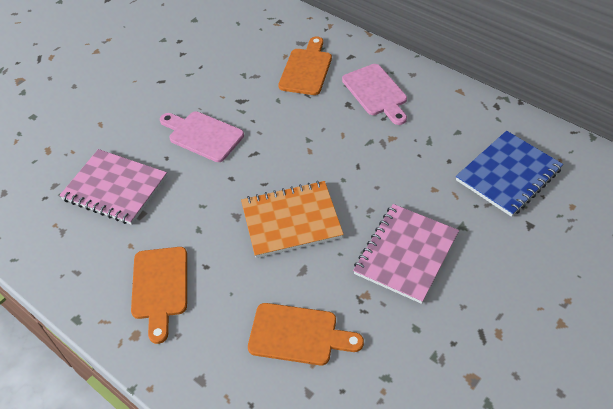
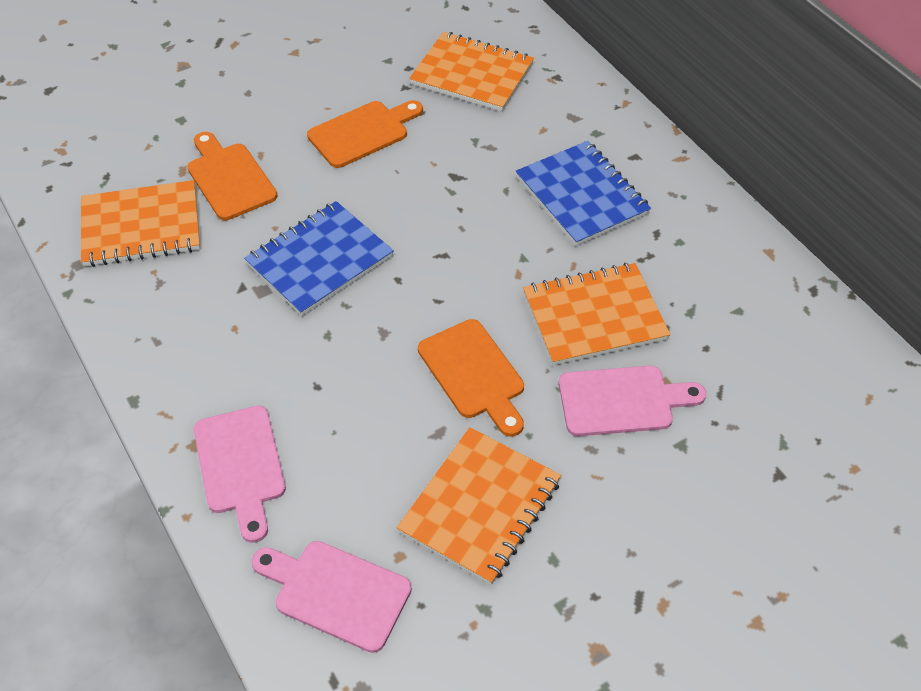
blue notebook: [456,131,563,217] = 1 -> [244,201,394,316] [516,141,651,246] = 2
orange notebook: [241,181,344,258] = 1 -> [81,180,200,267] [397,427,561,585] [409,32,534,112] [523,263,670,366] = 4
pink cutting board: [160,111,244,162] [342,64,407,125] = 2 -> [194,406,286,543] [251,541,412,653] [559,366,706,436] = 3
pink notebook: [59,149,167,225] [353,204,459,304] = 2 -> none = 0

